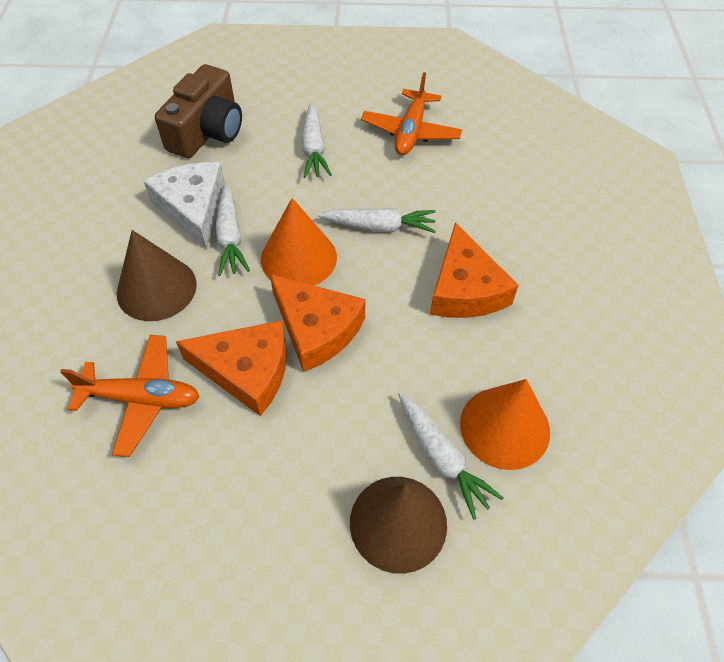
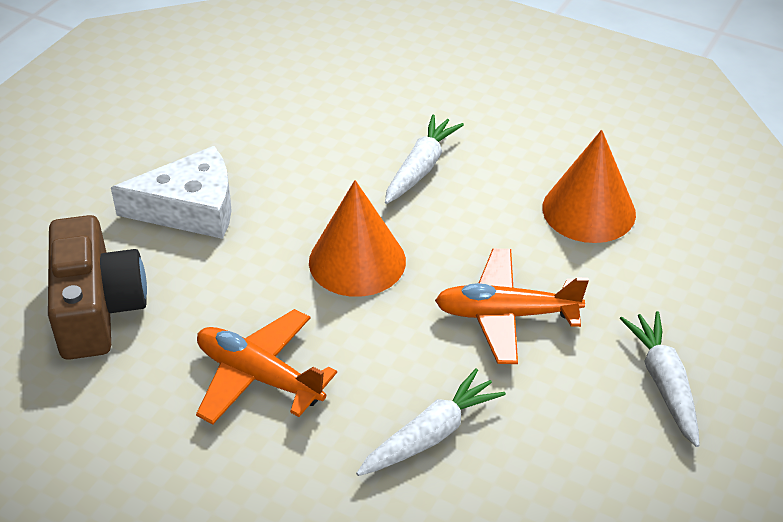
brown cone: [117,230,197,321] [350,477,447,574] = 2 -> none = 0
orange cheese: [176,320,287,416] [270,274,366,372] [430,222,519,318] = 3 -> none = 0
white carrot: [215,184,250,276] [301,103,332,178] [318,208,436,233] [398,392,503,520] = 4 -> [356,369,506,476] [385,115,464,204] [620,311,700,447] = 3

